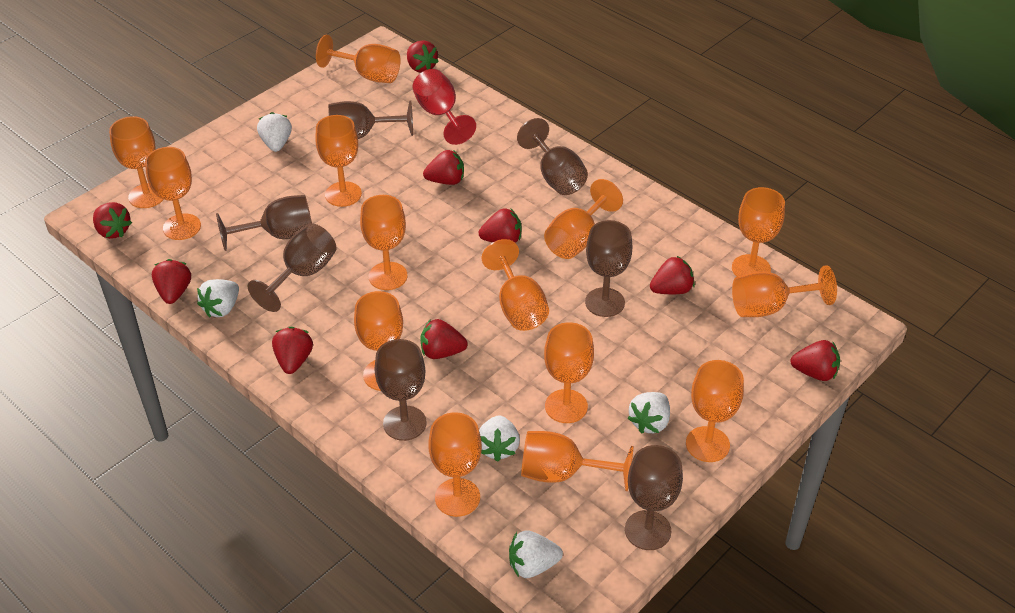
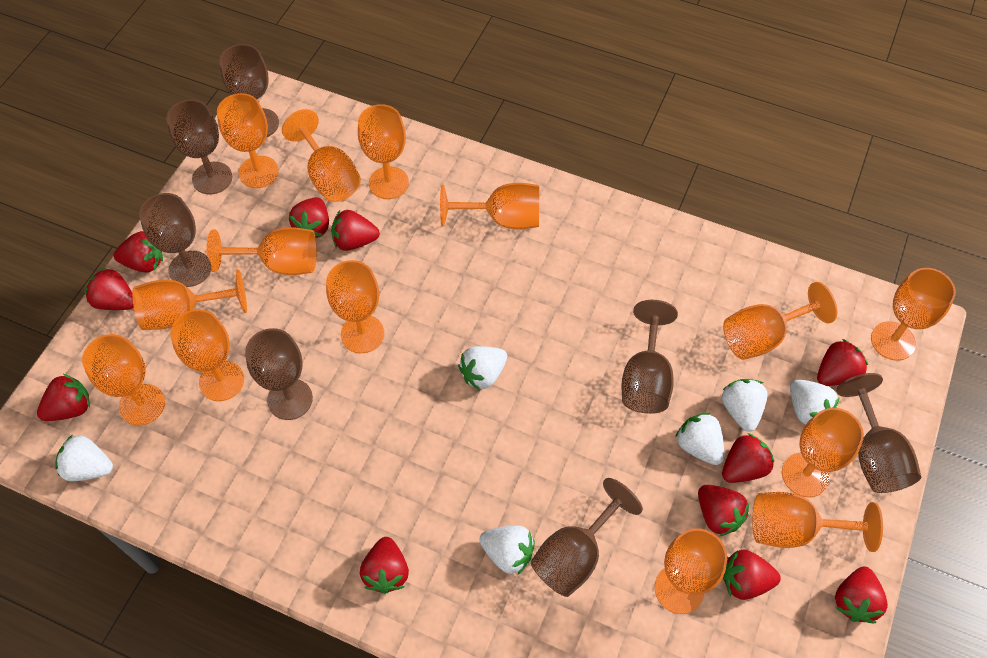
red goblet: [413,69,476,145] = 1 -> none = 0
red strawberry: [93,202,132,239] [152,259,191,304] [272,327,313,374] [407,41,439,73] [420,319,468,359] [423,150,464,185] [479,208,521,243] [650,256,695,294] [790,340,840,381] = 9 -> [37,374,90,421] [85,267,134,310] [114,231,163,273] [289,197,329,238] [331,210,380,251] [360,537,409,594] [698,485,749,536] [722,433,774,483] [723,549,781,600] [817,339,868,386] [835,567,888,623] = 11
white strawberry: [197,279,239,317] [257,112,292,152] [479,415,520,462] [509,530,563,578] [628,392,670,433] = 5 -> [55,435,113,481] [458,346,507,390] [479,525,535,574] [675,413,724,465] [722,379,768,432] [790,379,840,425] = 6

